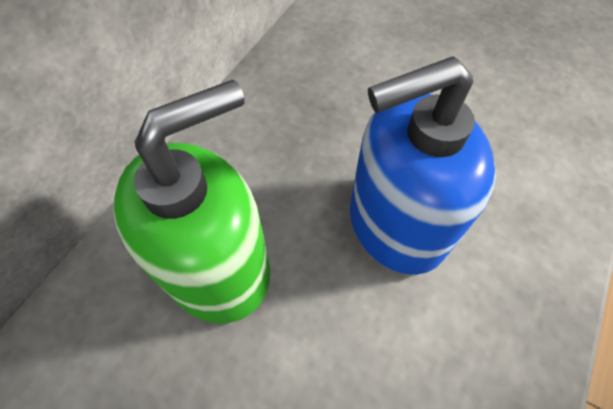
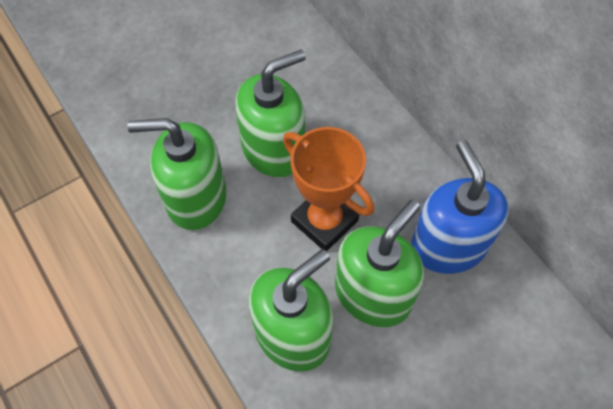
green soap dispenser: [113,79,270,323] = 1 -> [127,118,226,230] [235,50,306,178] [249,249,334,372] [335,200,424,327] = 4
orange trophy: none = 0 -> [283,127,374,252] = 1

